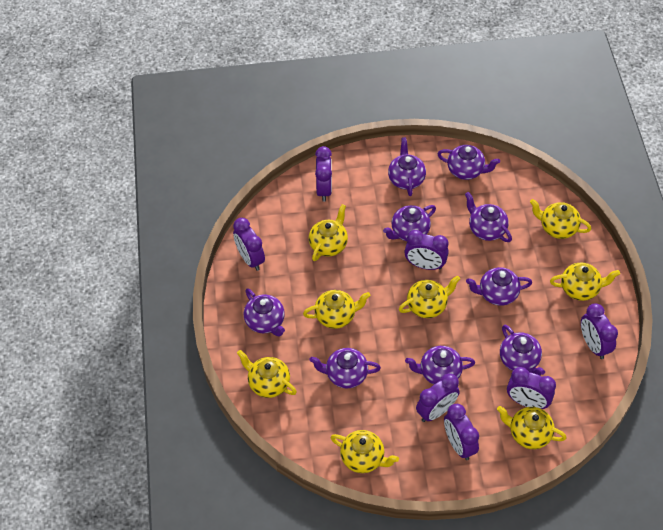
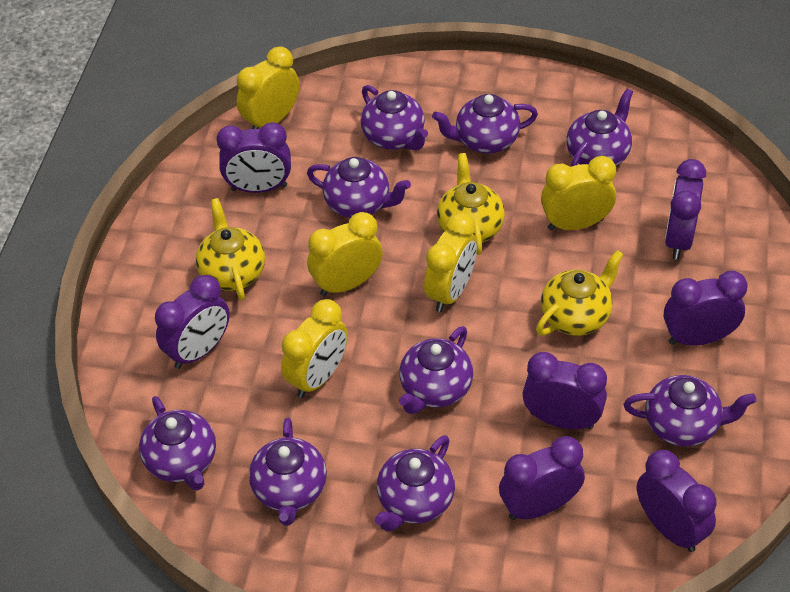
yellow clock: none = 0 -> [237,47,300,129] [281,299,348,398] [307,212,383,296] [424,213,477,312] [541,156,616,230] = 5
yellow teapot: [237,350,297,398] [303,290,371,329] [309,204,348,261] [330,430,399,473] [399,276,460,318] [497,406,567,449] [530,199,591,239] [550,262,620,301] = 8 -> [196,198,265,301] [437,153,505,255] [536,250,624,336] = 3

